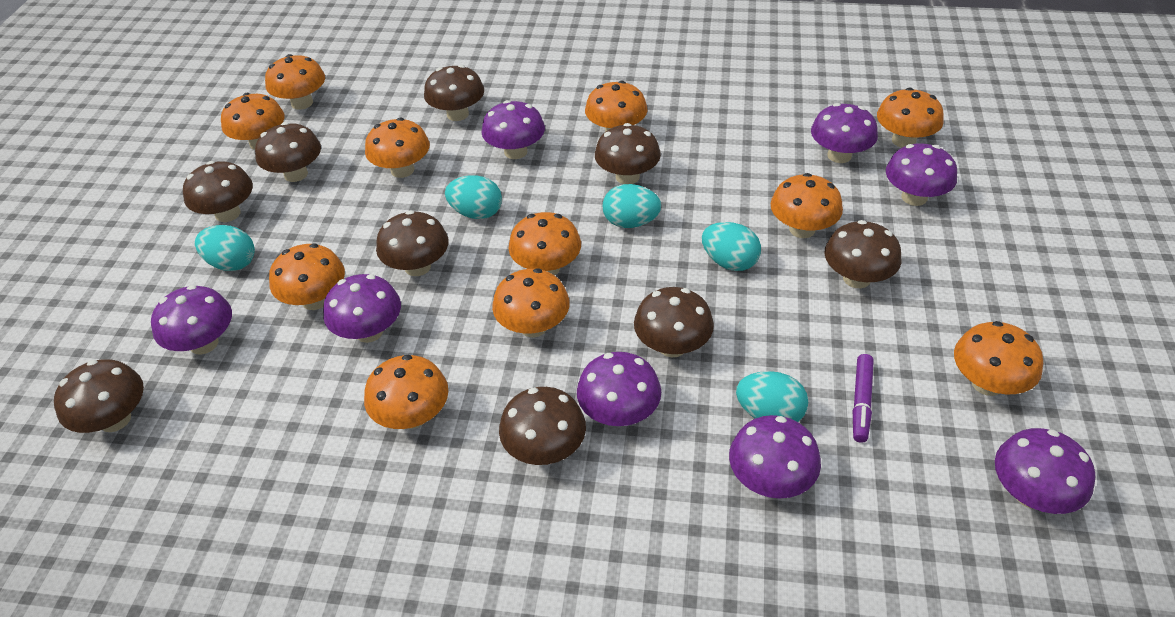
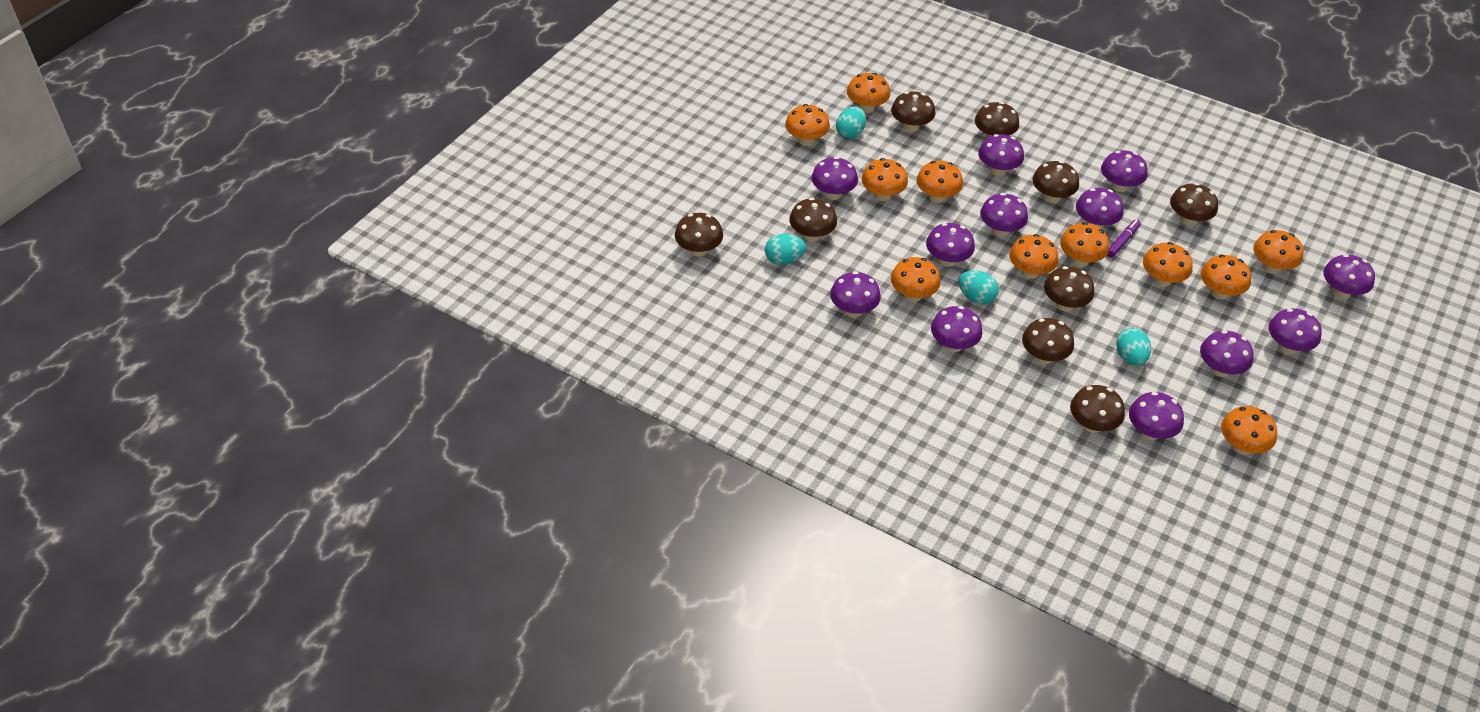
purple mushroom: [151,285,232,355] [323,274,401,343] [481,100,545,159] [577,352,661,426] [729,415,821,498] [811,103,878,163] [886,143,957,206] [995,428,1095,514] = 8 -> [812,157,858,200] [830,271,881,317] [926,223,975,267] [931,306,983,352] [978,134,1024,176] [980,193,1028,237] [1076,188,1124,229] [1101,150,1147,192] [1129,392,1184,440] [1200,330,1253,377] [1269,308,1322,354] [1323,254,1375,299] = 12
turquoise egg: [195,225,255,271] [445,175,502,219] [603,184,661,228] [702,222,761,271] [736,371,808,422] = 5 -> [765,234,806,265] [836,106,866,139] [959,270,999,305] [1116,328,1151,366] = 4

